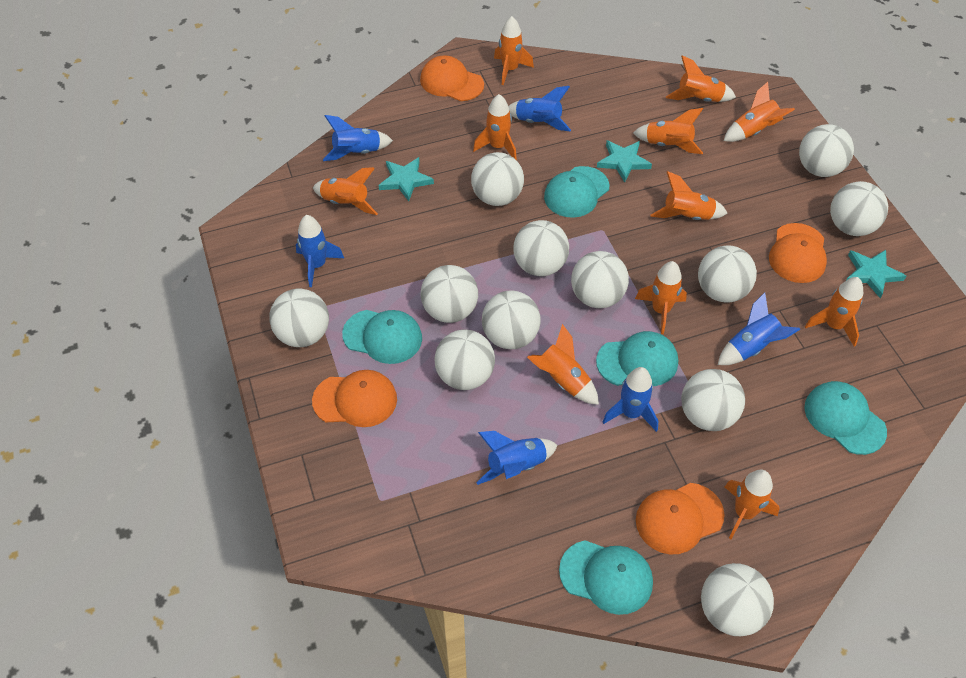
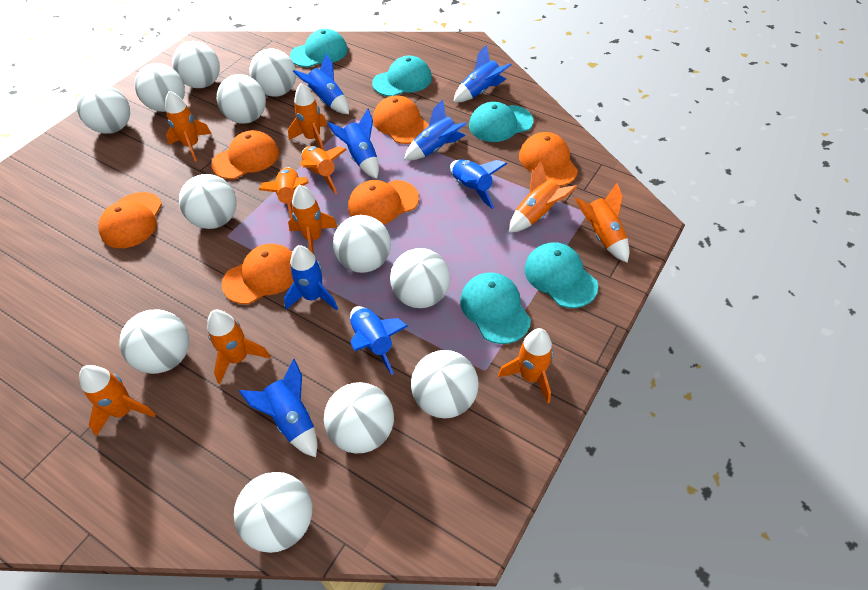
blue rocket: [296,215,344,287] [323,115,393,161] [476,431,558,485] [508,86,571,132] [603,367,658,432] [718,292,800,365] = 6 -> [239,359,317,457] [284,245,338,310] [293,54,349,114] [327,109,379,179] [350,306,408,375] [404,99,467,160] [450,159,507,209] [453,44,512,102] = 8
orange cap: [312,370,397,427] [420,55,484,101] [636,483,725,554] [769,223,827,283] = 4 -> [99,192,162,248] [211,130,279,179] [222,244,294,304] [348,180,419,225] [373,96,429,144] [519,132,578,186] = 6
orange rocket: [313,167,378,215] [473,94,517,160] [494,16,534,85] [527,324,599,405] [633,108,703,154] [635,261,687,334] [651,171,728,220] [666,55,736,102] [724,82,795,142] [725,470,780,539] [805,277,863,347] = 11 -> [79,365,156,436] [165,91,212,162] [207,310,270,384] [259,167,309,219] [288,83,327,150] [288,185,338,255] [300,146,346,194] [498,328,553,404] [509,161,577,233] [575,183,629,263] = 10
turquoise star: [378,157,434,201] [597,140,652,182] [847,250,906,298] = 3 -> none = 0

